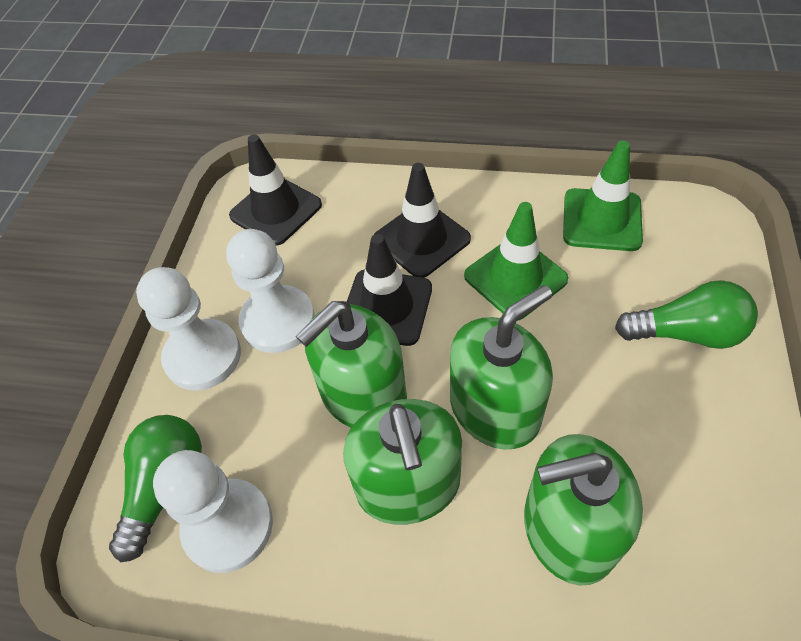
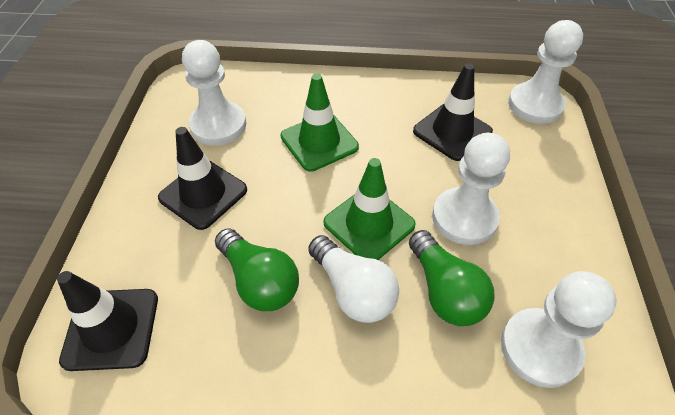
green soap dispenser: [296,301,407,427] [343,399,462,525] [450,285,553,449] [524,434,643,586] = 4 -> none = 0
white light bulb: none = 0 -> [308,235,399,323] = 1
white pawn: [136,267,241,390] [153,450,273,573] [226,229,315,353] = 3 -> [182,40,246,145] [432,133,510,245] [501,271,616,388] [508,20,583,124] = 4

